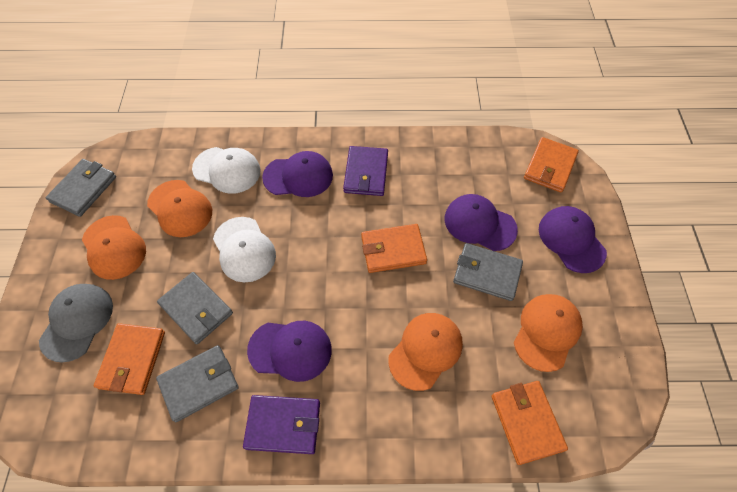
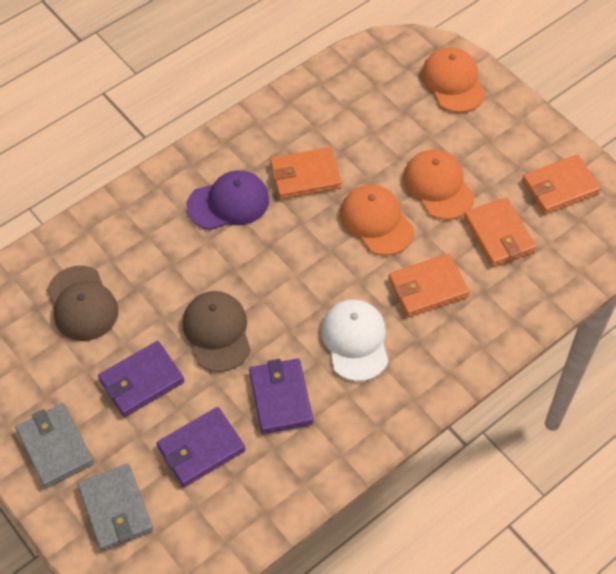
brown cap: none = 0 -> [47,266,118,341] [183,291,251,372] = 2
grey cap: [39,284,113,363] = 1 -> none = 0
grey wallet: [46,159,116,217] [156,345,239,422] [157,272,233,344] [453,243,523,301] = 4 -> [15,403,94,488] [77,464,153,551] = 2
orange cap: [82,215,146,280] [147,180,212,237] [388,313,463,391] [514,294,583,372] = 4 -> [340,184,414,256] [403,150,475,220] [421,47,486,113] = 3
purple cap: [247,321,332,382] [262,151,333,197] [444,194,518,251] [539,206,607,273] = 4 -> [186,170,269,230] = 1
purple wallet: [243,395,320,454] [343,146,388,196] = 2 -> [98,341,184,417] [157,407,245,487] [249,359,313,434] = 3
white cap: [192,147,261,194] [213,217,276,282] = 2 -> [321,299,389,382] = 1

